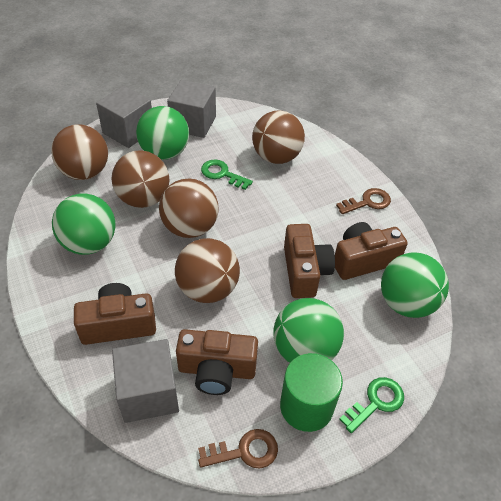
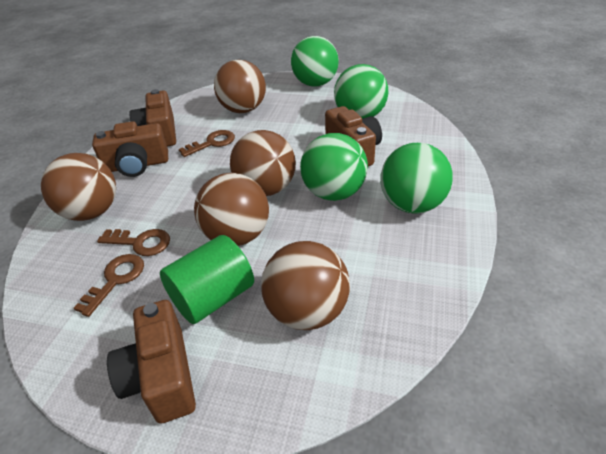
brown key: [198,429,278,468] [336,188,391,214] = 2 -> [73,254,144,317] [97,229,170,256] [179,130,235,157] = 3
green key: [201,159,253,190] [339,377,404,433] = 2 -> none = 0
grey cube: [96,86,152,148] [112,339,179,423] [167,80,216,138] = 3 -> none = 0

